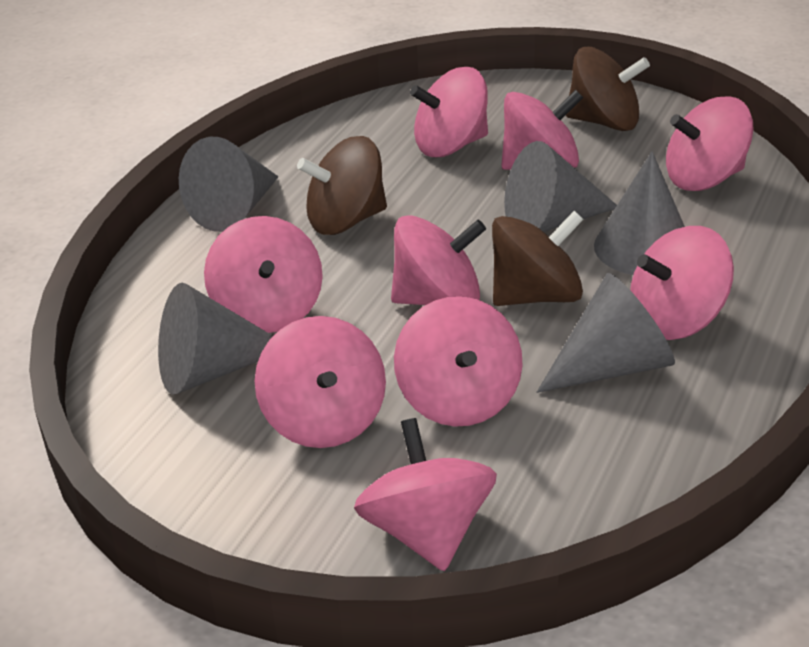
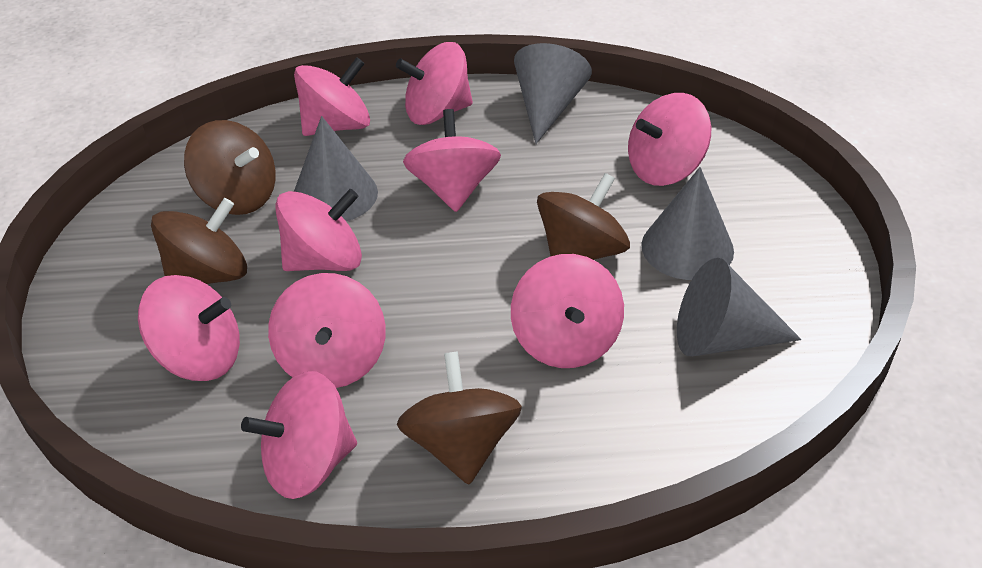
brown spinning top: [297,136,387,235] [492,211,584,306] [566,47,650,131] = 3 -> [151,198,247,284] [184,120,275,215] [397,351,522,484] [537,173,630,260] = 4
grey cone: [158,283,273,395] [179,137,278,232] [504,141,617,232] [537,273,675,393] [594,151,685,275] = 5 -> [294,116,378,221] [514,43,592,144] [641,167,734,280] [677,258,801,356] = 4

